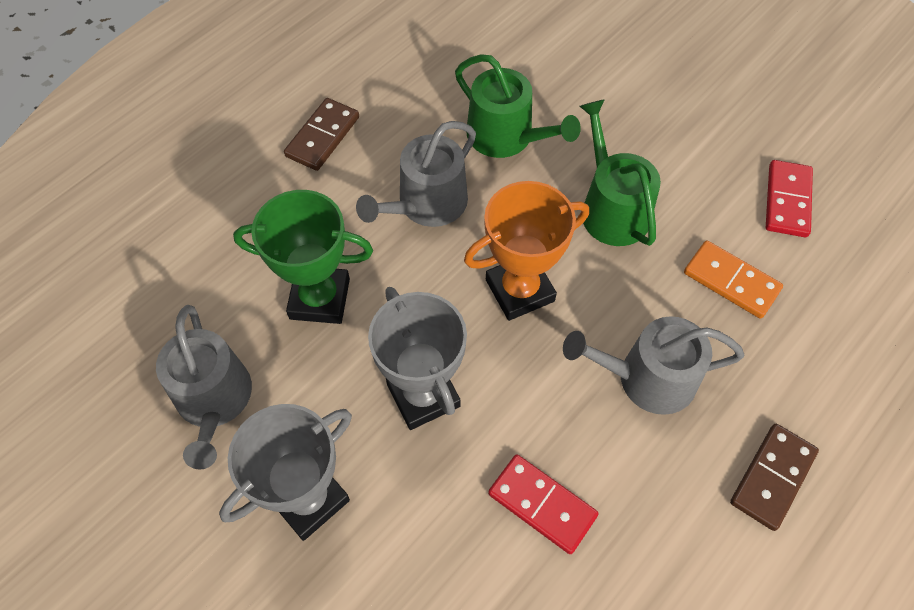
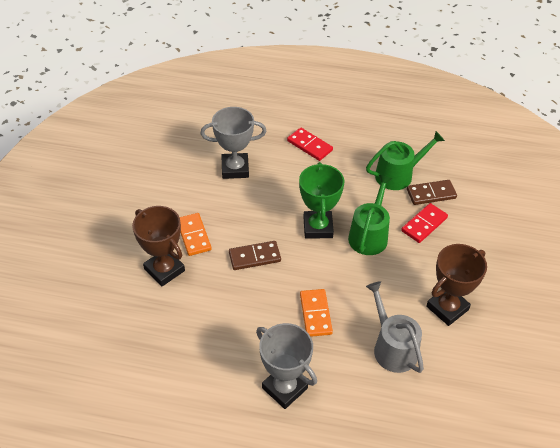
brown trophy: none = 0 -> [132,206,185,287] [426,244,487,326] = 2
grey watering can: [156,305,252,470] [356,121,476,227] [563,316,744,415] = 3 -> [366,281,424,373] = 1
orange domino: [684,241,783,319] = 1 -> [180,213,212,256] [300,289,333,337] = 2
orange trophy: [464,181,589,321] = 1 -> none = 0

